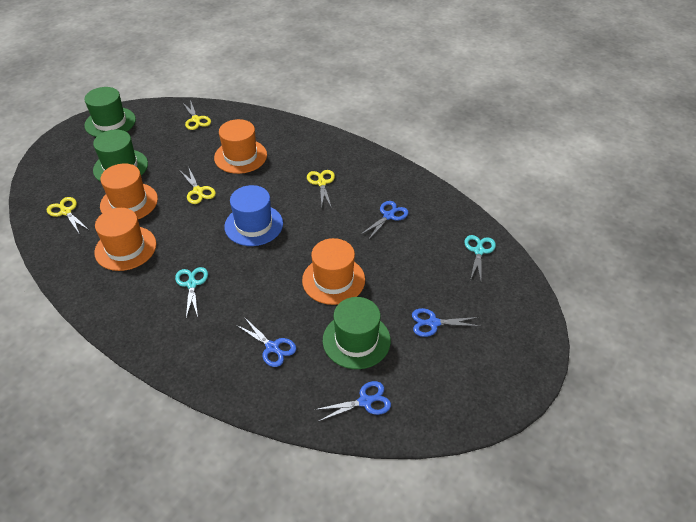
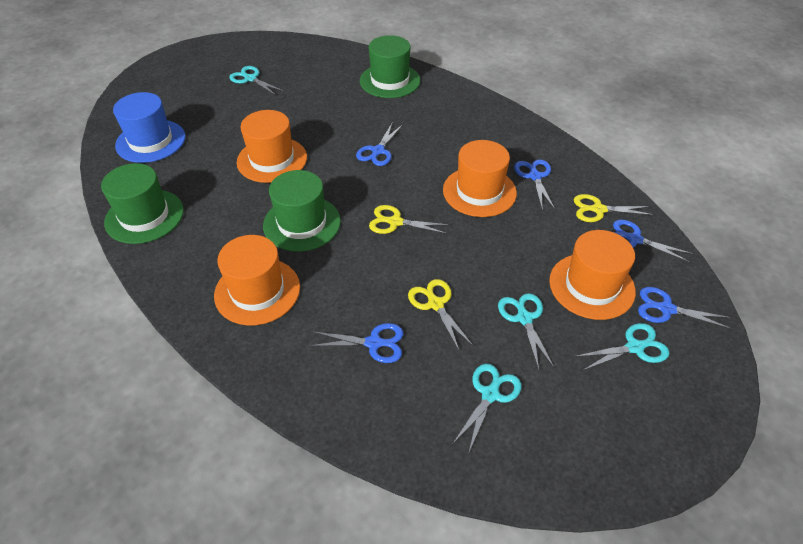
blue scissors: [235,317,296,367] [314,381,391,422] [360,201,409,240] [412,308,479,337] = 4 -> [309,323,404,363] [356,123,403,166] [514,159,555,209] [613,219,693,263] [638,287,732,329] = 5
turquoise scissors: [175,267,208,318] [464,235,496,281] = 2 -> [229,66,283,95] [453,364,521,452] [498,293,554,370] [574,323,670,371] = 4
yellow scissors: [47,197,89,233] [180,168,216,204] [182,100,211,130] [307,170,335,208] = 4 -> [369,205,449,234] [408,279,474,352] [574,194,654,222] = 3

